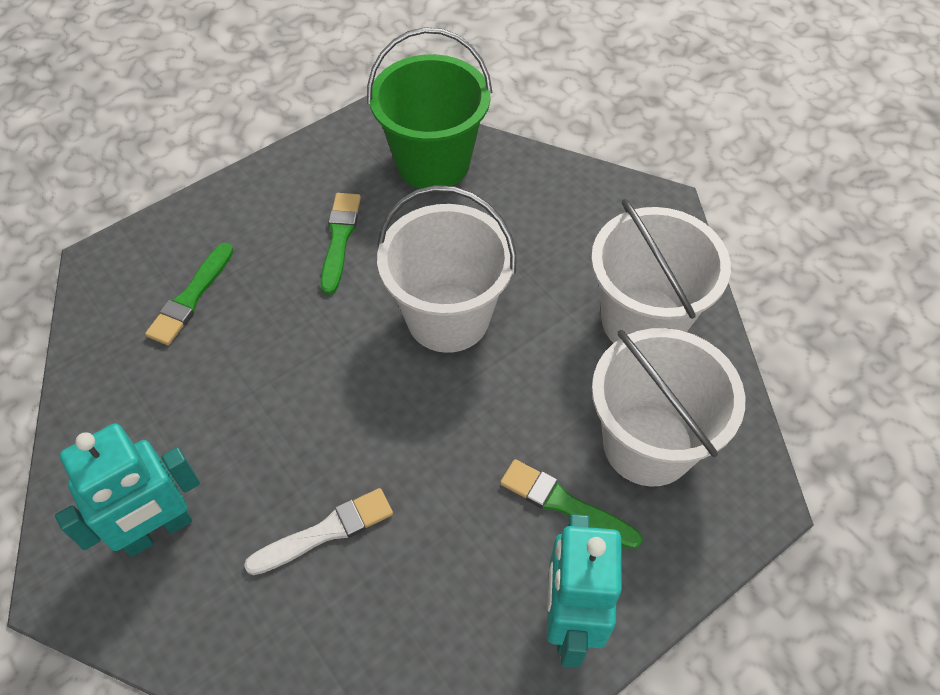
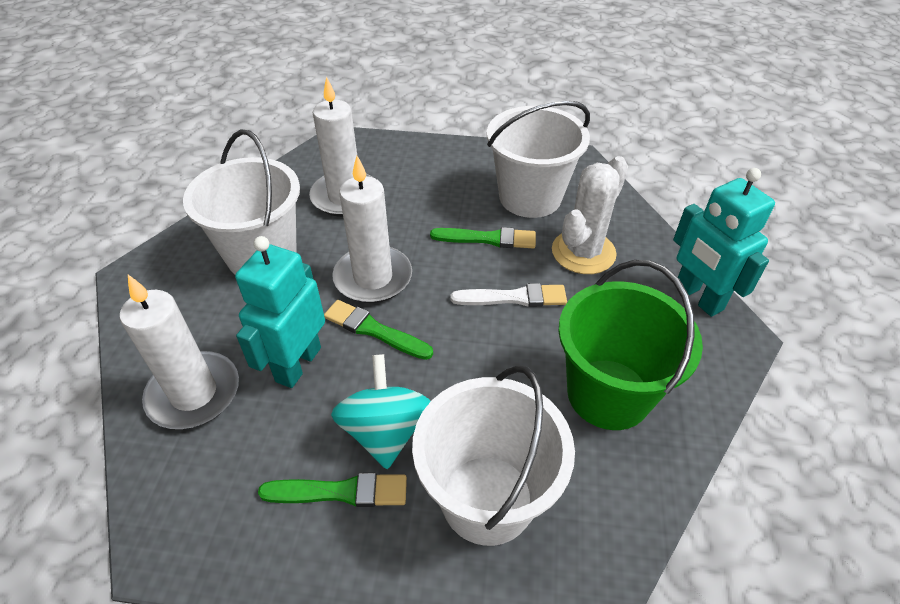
turquoise spinning top: none = 0 -> [331,354,431,469] = 1
white cactus: none = 0 -> [552,156,628,274] = 1
white candle: none = 0 -> [120,275,239,429] [309,76,372,217] [332,156,412,303] = 3

